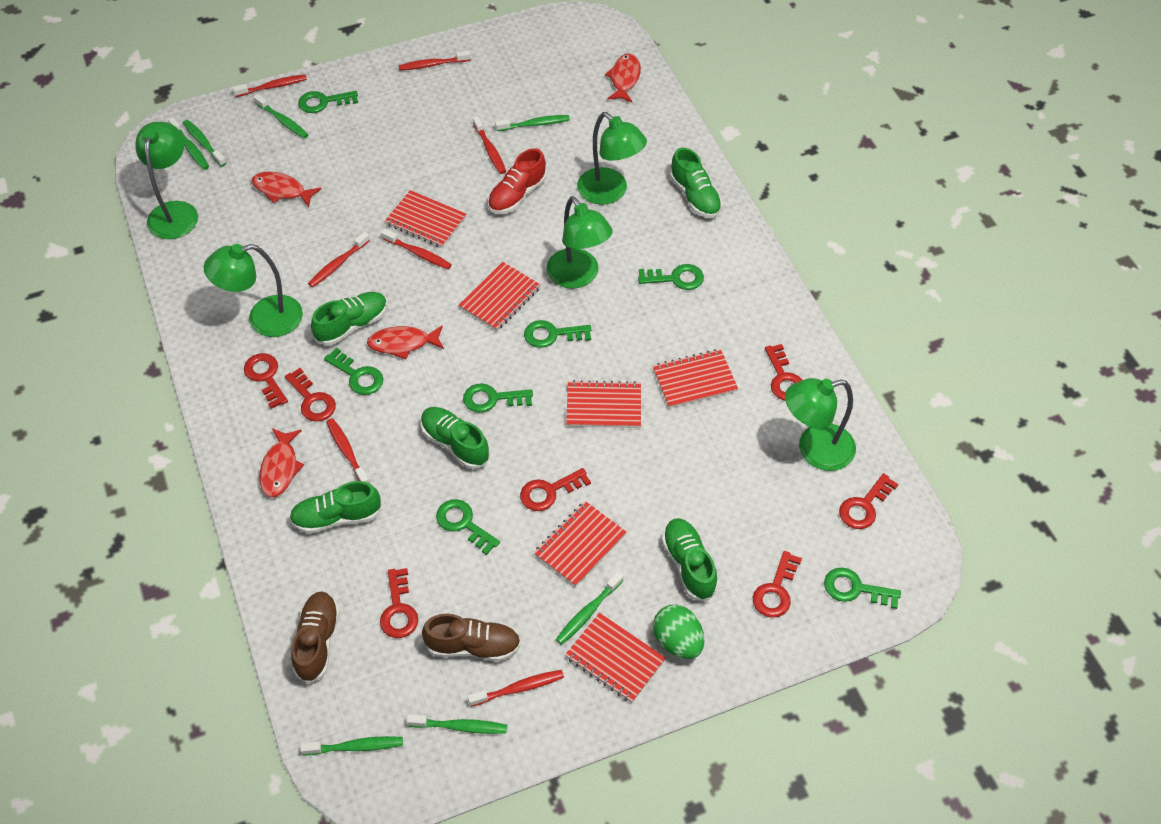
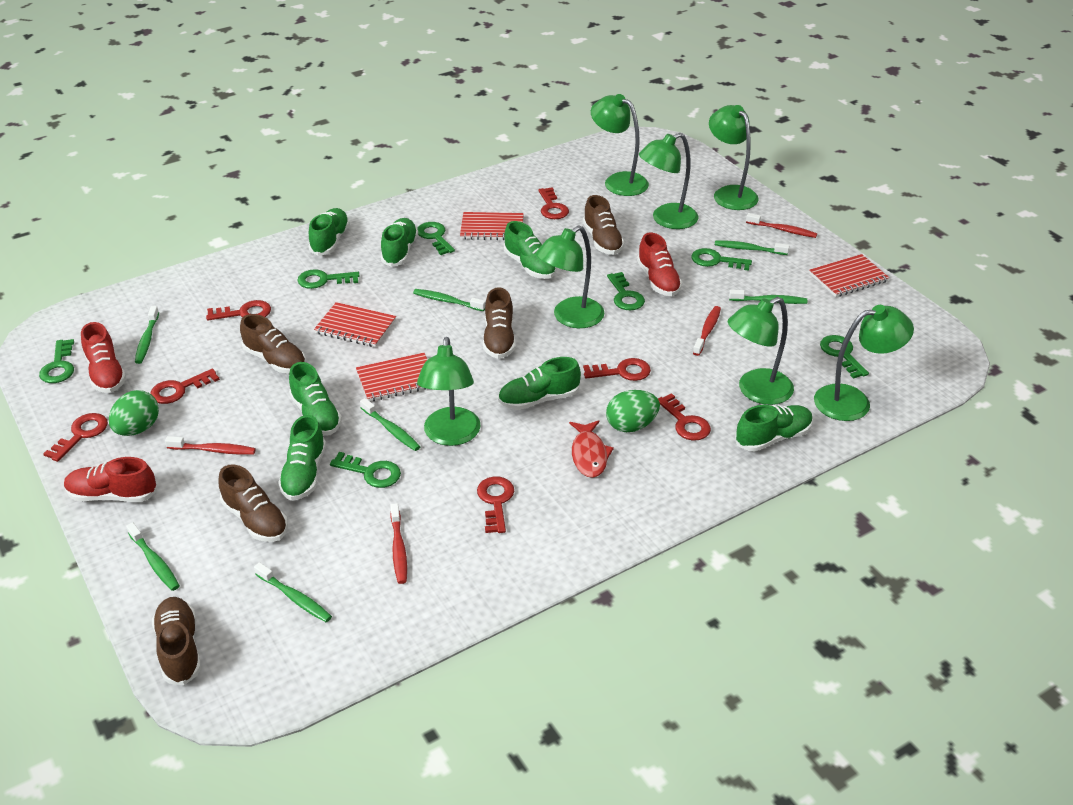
brown shoe: [291,591,340,684] [422,614,521,661] = 2 -> [152,597,201,685] [219,464,288,542] [240,314,306,373] [483,287,516,359] [583,195,625,255] = 5
green egg: [653,605,704,659] = 1 -> [109,390,159,436] [606,390,660,432] = 2
green lamp: [135,122,198,239] [204,244,303,337] [547,196,613,289] [577,112,647,205] [785,378,856,471] = 5 -> [417,337,480,446] [536,225,604,328] [591,94,649,196] [639,133,698,229] [709,105,759,210] [728,297,794,405] [814,305,914,421] = 7
green shoe: [289,481,382,534] [311,292,387,345] [421,407,490,469] [662,518,718,601] [670,147,722,218] = 5 -> [278,415,326,501] [289,362,342,436] [308,208,350,256] [381,218,418,267] [498,357,581,410] [504,221,557,279] [735,405,813,451] = 7
red fish: [252,171,322,207] [259,428,304,498] [367,325,444,359] [605,54,641,102] = 4 -> [569,420,614,478] = 1
red notebook: [385,190,467,248] [459,262,541,331] [534,501,627,587] [565,613,666,703] [566,380,641,428] [653,349,738,408] = 6 -> [314,302,396,347] [356,353,427,401] [460,212,524,240] [809,254,889,297] = 4
red shoe: [488,148,547,214] = 1 -> [64,457,157,502] [81,322,126,393] [637,233,682,296] = 3
red toothbrush: [233,74,307,97] [308,232,370,288] [326,418,370,483] [381,229,452,269] [399,50,471,71] [468,670,564,707] [473,116,506,174] = 7 -> [165,436,256,455] [390,503,407,584] [693,306,721,356] [746,213,817,238] = 4

